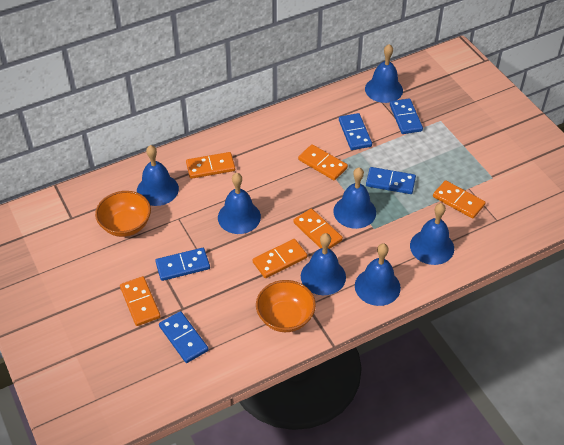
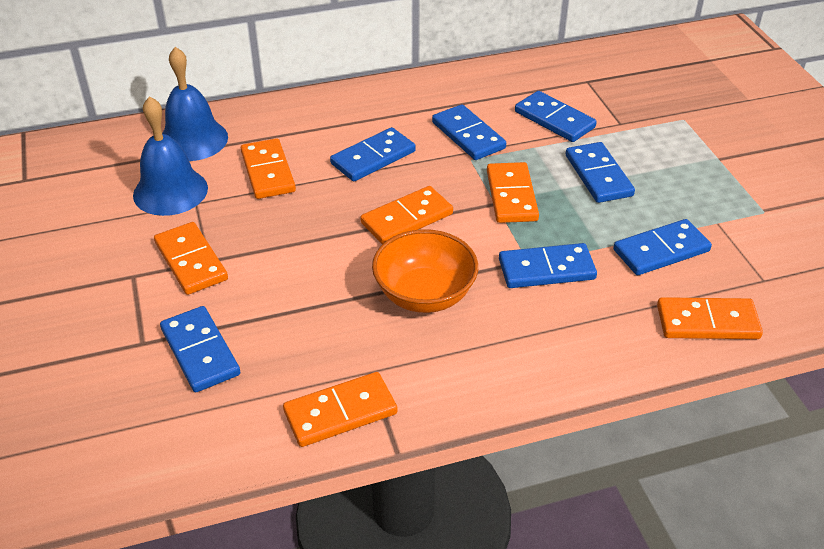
blue bell: [137,145,179,206] [218,173,261,234] [301,233,346,295] [333,167,376,229] [355,243,401,306] [365,44,403,103] [410,203,454,265] = 7 -> [133,96,208,216] [162,47,228,161] = 2
blue domino: [155,248,210,281] [159,311,209,363] [339,113,372,150] [366,167,416,194] [390,98,423,134] = 5 -> [160,306,240,392] [330,127,416,181] [432,104,506,160] [499,243,597,288] [515,91,597,142] [566,142,635,203] [613,219,712,275] = 7
orange bowl: [95,191,151,237] [256,280,316,332] = 2 -> [372,229,478,313] = 1

